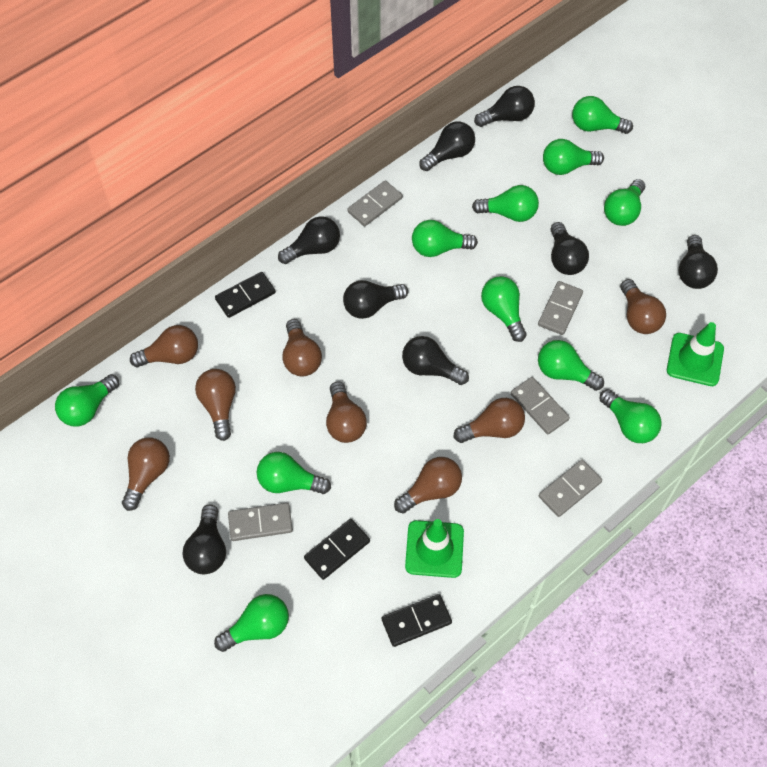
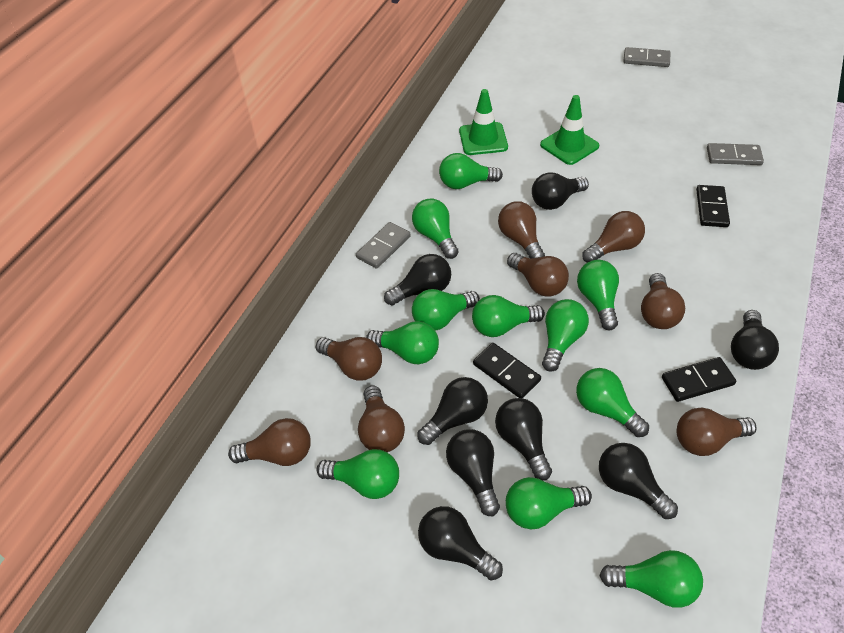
grey domino: [228,503,293,541] [347,180,403,226] [511,377,570,435] [538,281,583,335] [539,460,602,517] = 5 -> [356,222,411,269] [623,47,670,67] [707,143,764,165] = 3

